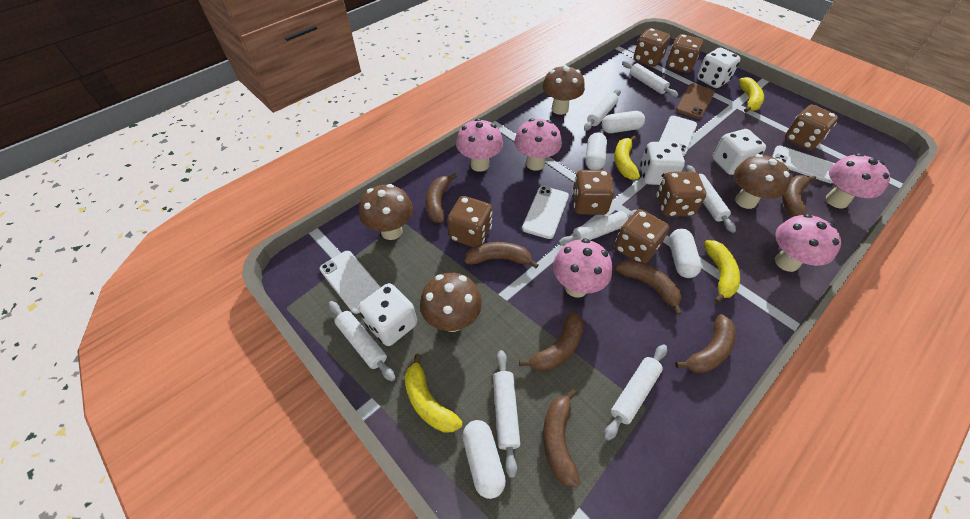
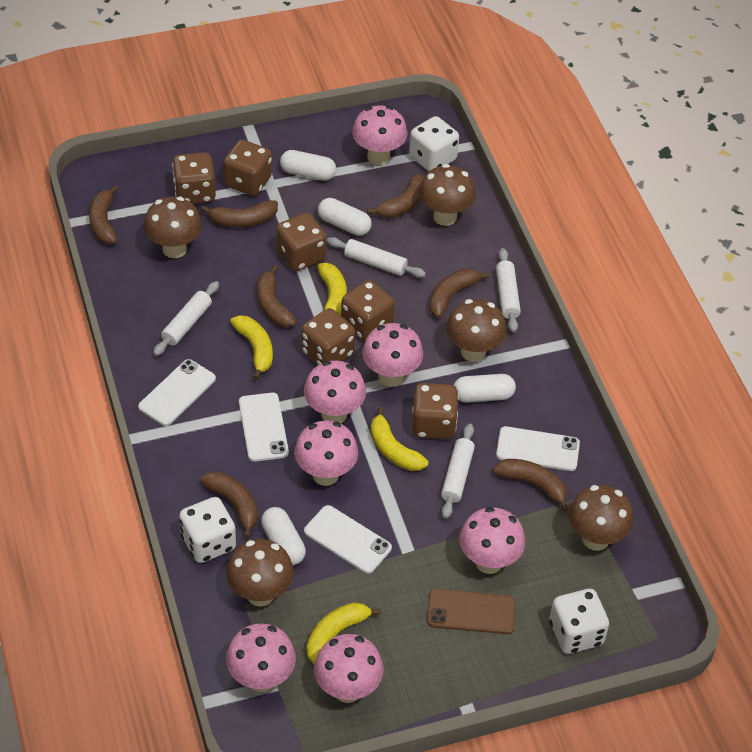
brown dice: [447,196,492,247] [572,170,614,215] [615,209,669,264] [633,28,671,67] [656,172,706,217] [666,34,703,73] [785,105,838,150] = 7 -> [172,152,216,204] [223,140,272,196] [276,213,326,271] [301,308,355,365] [341,280,395,341] [412,383,459,439] = 6
brown mushroom: [359,184,413,240] [420,273,482,332] [543,65,585,115] [734,154,791,209] = 4 -> [144,197,202,258] [226,539,294,607] [419,164,476,226] [446,299,506,362] [568,485,634,551] = 5
pink mushroom: [456,118,503,172] [514,118,562,171] [553,239,612,297] [775,214,841,272] [826,153,890,208] = 5 -> [226,623,296,692] [294,420,358,486] [304,360,366,424] [314,634,384,703] [352,105,407,165] [362,323,423,387] [459,507,525,574] = 7
white dice: [359,283,417,346] [640,142,685,185] [697,48,741,88] [712,129,766,175] = 4 -> [179,497,236,563] [409,116,459,171] [549,589,609,654] = 3
white rolling pin: [328,301,395,381] [493,350,520,478] [559,210,636,246] [584,89,621,131] [604,344,667,441] [622,61,678,97] [686,165,736,233] = 7 -> [153,281,219,356] [327,237,426,278] [441,424,475,519] [496,248,521,333] = 4

